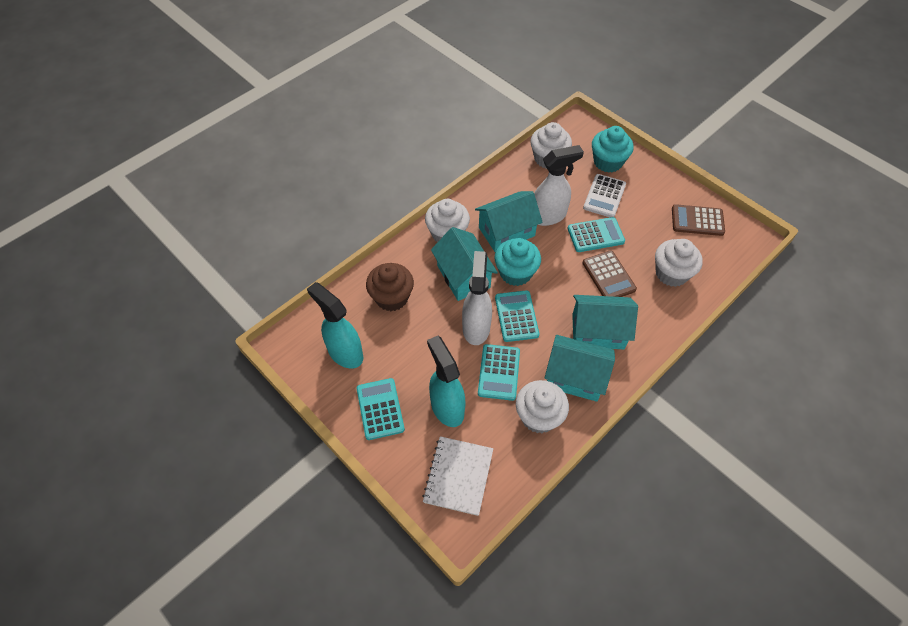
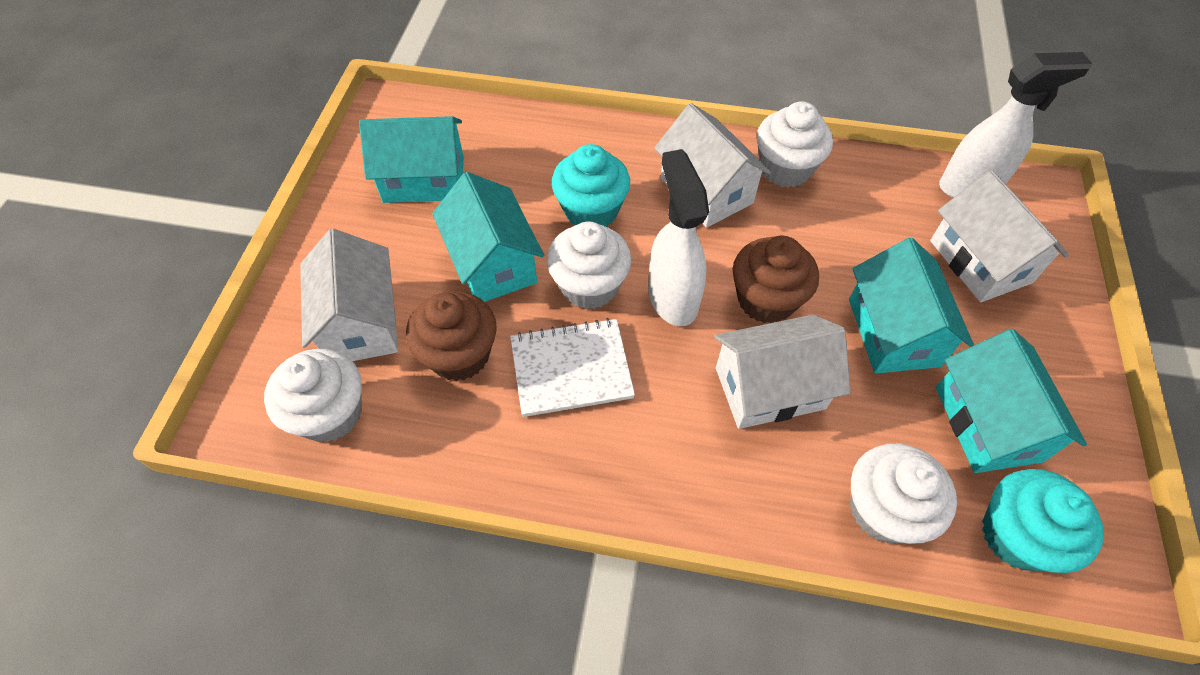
brown calculator: [582,250,637,297] [672,204,725,236] = 2 -> none = 0
brown cupcake: [366,263,414,311] = 1 -> [406,291,497,381] [733,236,819,323] = 2
turquoise calculator: [357,378,405,440] [478,344,520,401] [495,290,539,342] [567,217,625,252] = 4 -> none = 0
turquoise spray bottle: [307,282,363,368] [427,336,466,427] = 2 -> none = 0
white calculator: [583,174,626,217] = 1 -> none = 0
white house: none = 0 -> [300,229,398,361] [654,103,771,228] [714,315,851,429] [930,170,1069,302] = 4

